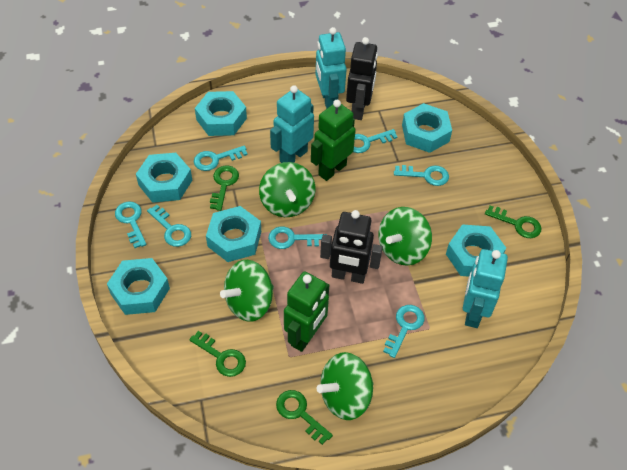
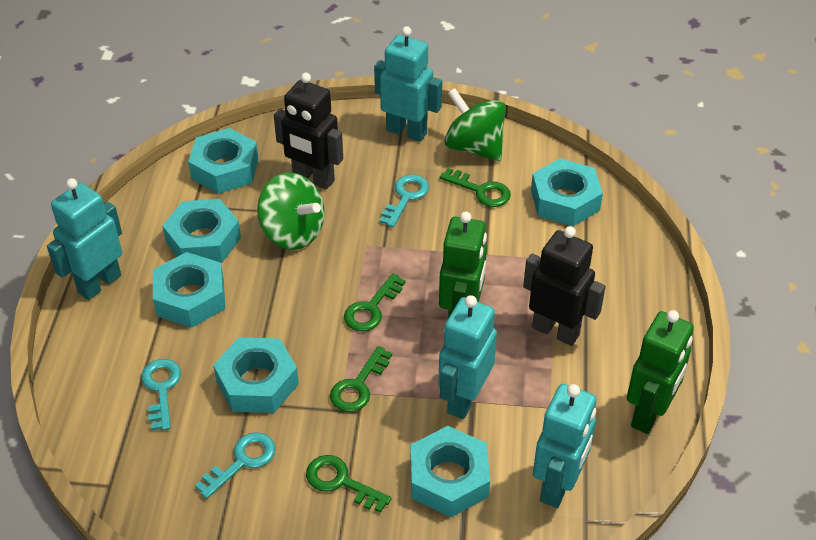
green spinning top: [220,260,274,322] [259,162,315,217] [317,352,374,420] [378,207,432,266] = 4 -> [257,172,325,250] [444,88,506,161] = 2
turquoise key: [115,202,147,248] [147,205,191,247] [194,146,248,171] [268,226,327,249] [353,129,398,153] [383,305,425,358] [394,165,449,186] = 7 -> [141,359,181,430] [195,432,276,499] [380,174,429,228] = 3
turquoise robot: [270,85,314,163] [315,27,347,109] [463,249,508,328] = 3 -> [47,178,122,300] [374,26,442,142] [438,295,497,419] [533,384,597,508] = 4

